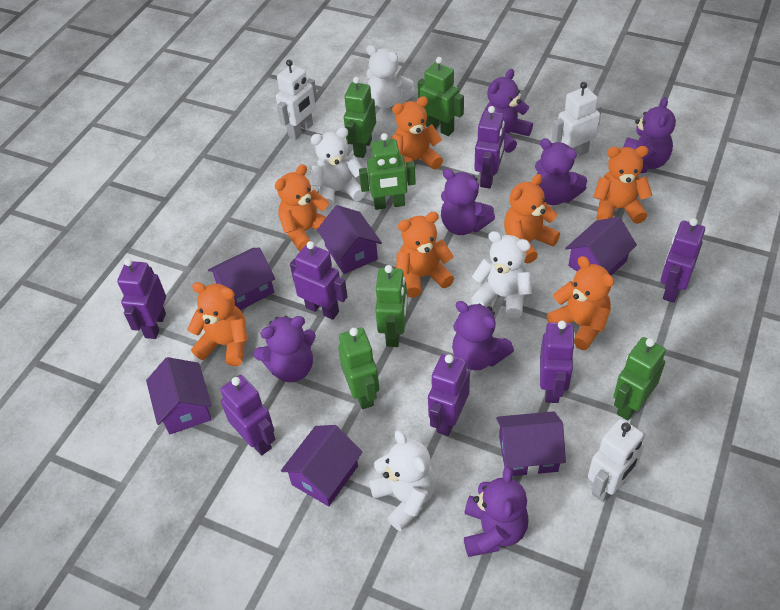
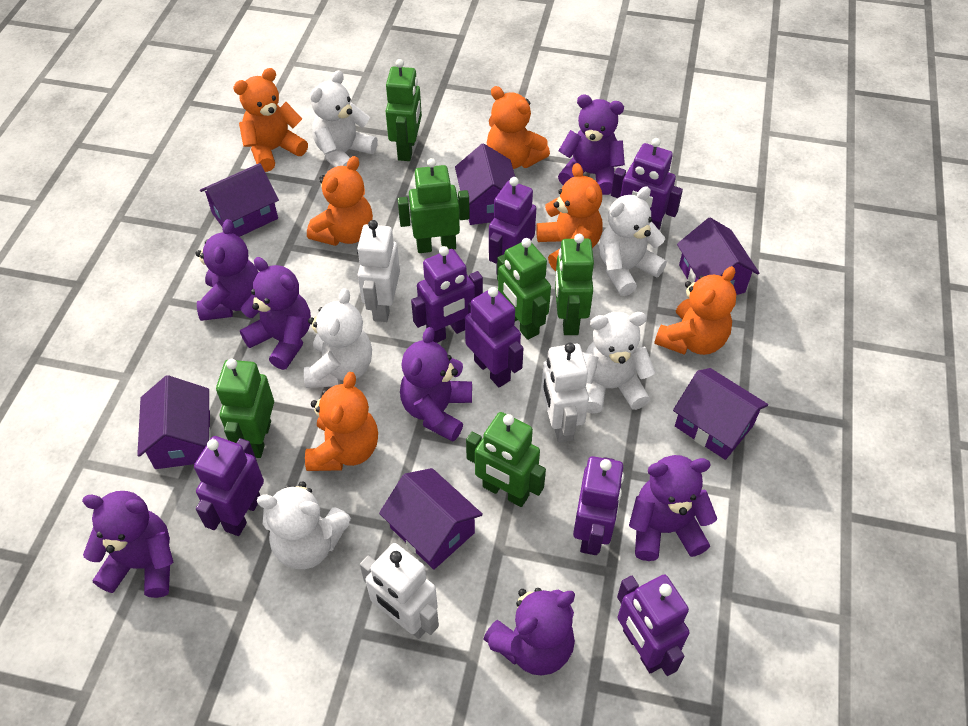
orange teddy bear: [187,282,248,366] [275,164,329,251] [391,96,443,173] [396,212,454,298] [504,174,560,263] [547,256,614,350] [594,146,652,224] = 7 -> [233,68,308,172] [305,372,378,471] [307,156,373,246] [487,86,550,169] [536,163,603,271] [654,266,736,355] = 6
white teddy bear: [311,127,366,209] [366,45,416,108] [369,430,436,531] [471,231,532,318] = 4 -> [257,481,351,569] [304,288,372,388] [310,70,378,167] [582,312,656,414] [599,186,667,296] = 5

